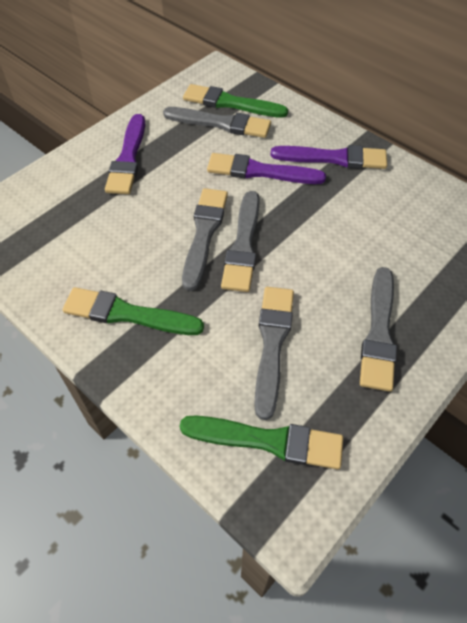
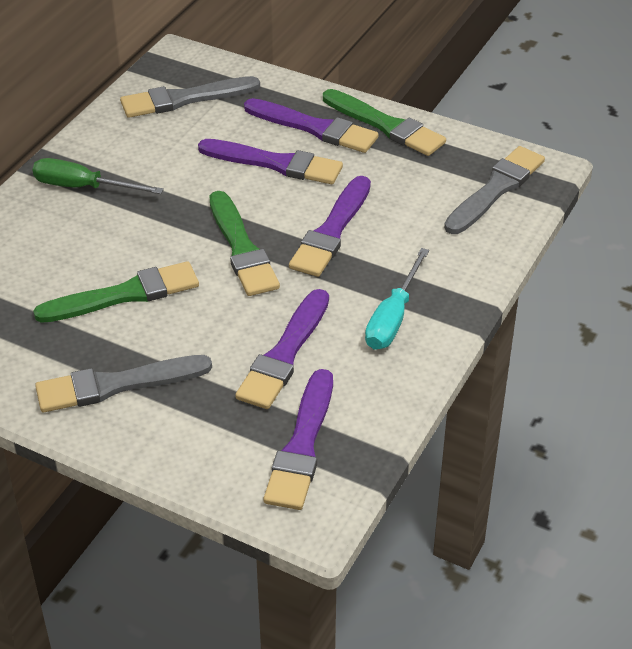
green screwdriver: none = 0 -> [32,158,164,194] = 1
grey brush: [163,107,271,138] [182,188,228,291] [221,191,260,292] [254,287,294,420] [360,267,397,392] = 5 -> [35,355,212,412] [120,76,260,118] [444,146,545,234] = 3
purple brush: [105,114,145,194] [207,153,326,184] [271,145,387,169] = 3 -> [198,139,343,184] [235,289,329,409] [244,98,379,153] [264,369,333,510] [289,176,371,277] = 5
turquoise screwdriver: none = 0 -> [365,248,429,350] = 1

